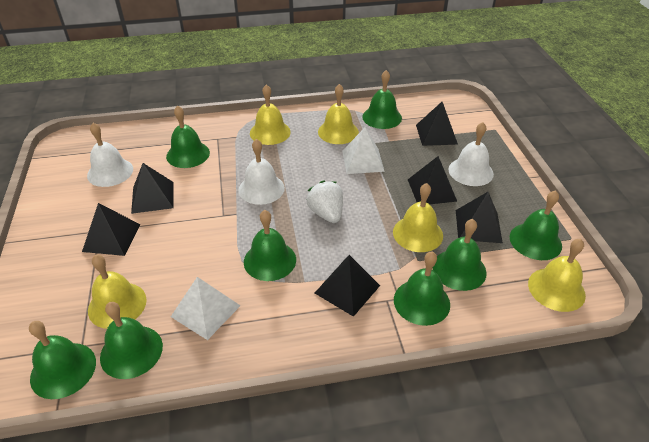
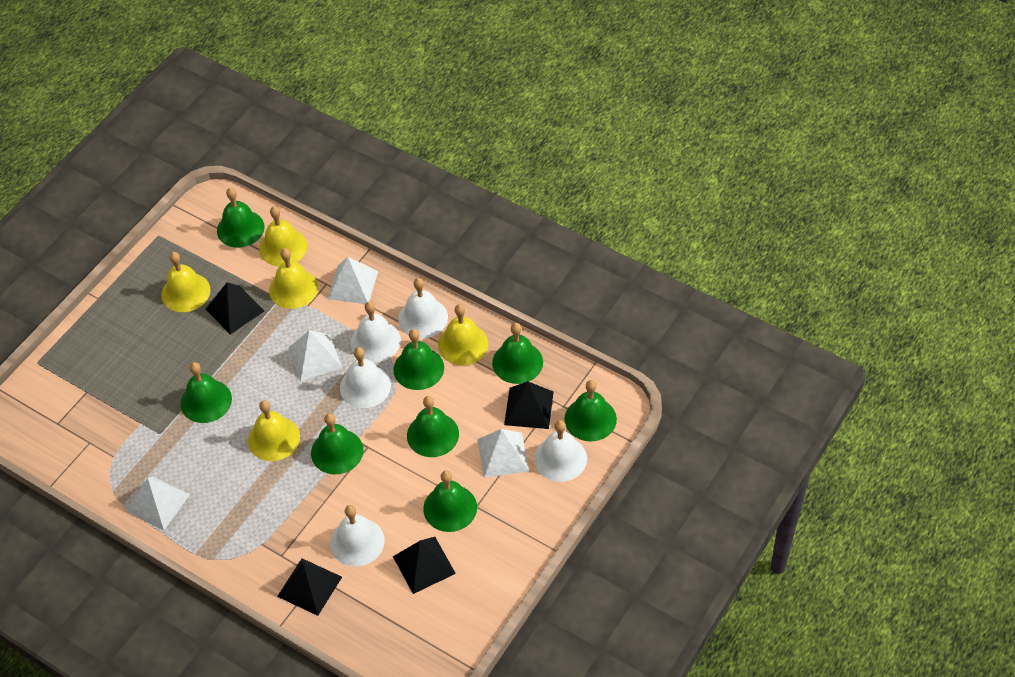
black pyramid: [82,203,141,256] [131,163,174,214] [315,255,380,317] [408,156,457,204] [416,102,458,146] [456,192,503,243] = 6 -> [206,282,264,334] [277,558,342,616] [393,537,456,594] [504,381,554,429] = 4
white bell: [87,123,133,187] [239,139,285,205] [448,122,494,186] = 3 -> [330,505,385,567] [340,347,391,408] [351,301,401,362] [398,278,448,339] [534,420,587,482] = 5
white pyramid: [171,277,241,340] [342,128,385,174] = 2 -> [126,476,190,530] [289,330,342,381] [327,257,378,304] [478,429,529,478] = 4
white strawberry: [306,180,343,223] = 1 -> none = 0

